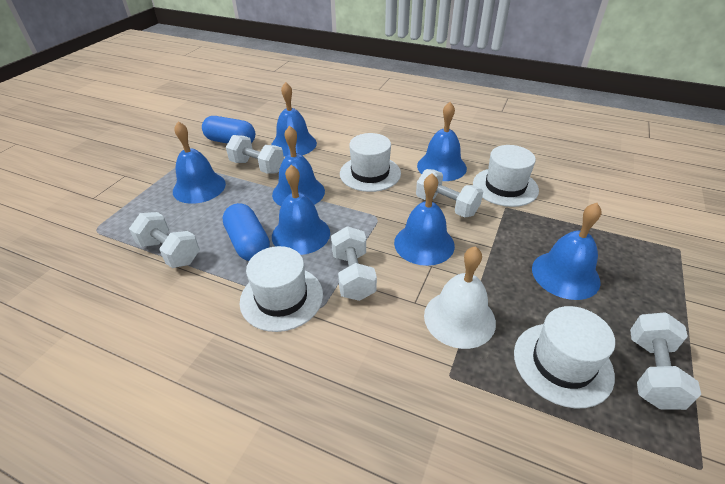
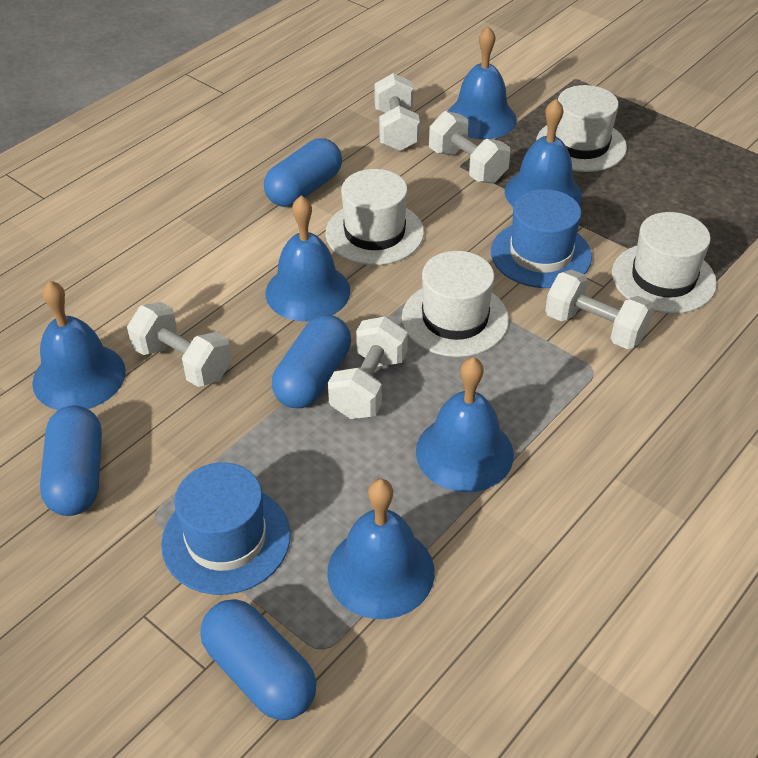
blue bell: [173,121,226,204] [271,82,317,157] [272,126,325,206] [272,165,330,255] [394,174,455,266] [417,102,467,181] [532,203,602,300] = 7 -> [32,280,126,410] [266,195,351,322] [327,479,435,619] [416,357,514,492] [448,26,517,139] [505,99,582,206] = 6
blue capsule: [202,116,255,144] [223,203,270,261] = 2 -> [40,406,102,516] [200,599,317,720] [264,138,342,207] [272,315,351,408] = 4
blue hat: none = 0 -> [161,462,291,595] [491,189,592,288] = 2
white bell: [424,246,496,349] = 1 -> none = 0

